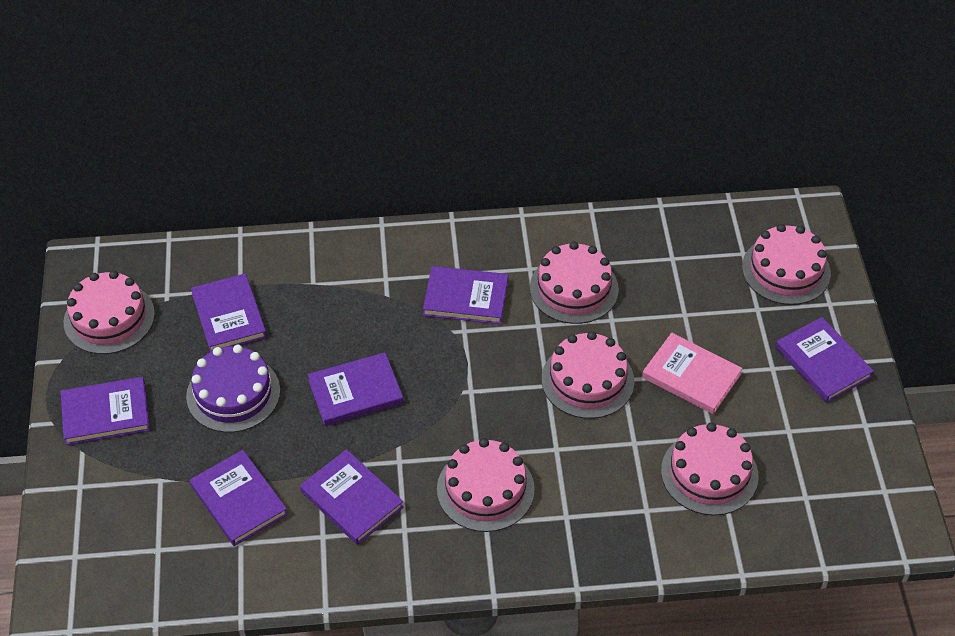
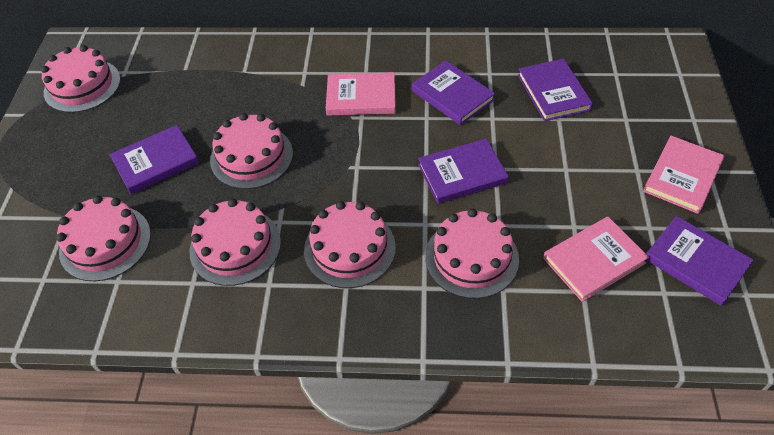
pink book: [642,333,742,414] = 1 -> [326,72,396,116] [543,217,649,302] [643,136,724,214] = 3
purple book: [60,377,150,445] [190,450,288,546] [191,273,267,352] [300,449,404,545] [308,352,404,426] [423,266,508,324] [776,317,874,403] = 7 -> [110,125,199,194] [412,61,495,125] [418,139,509,204] [518,59,593,121] [646,216,754,306] = 5
purple cake: [186,345,280,433] = 1 -> none = 0

